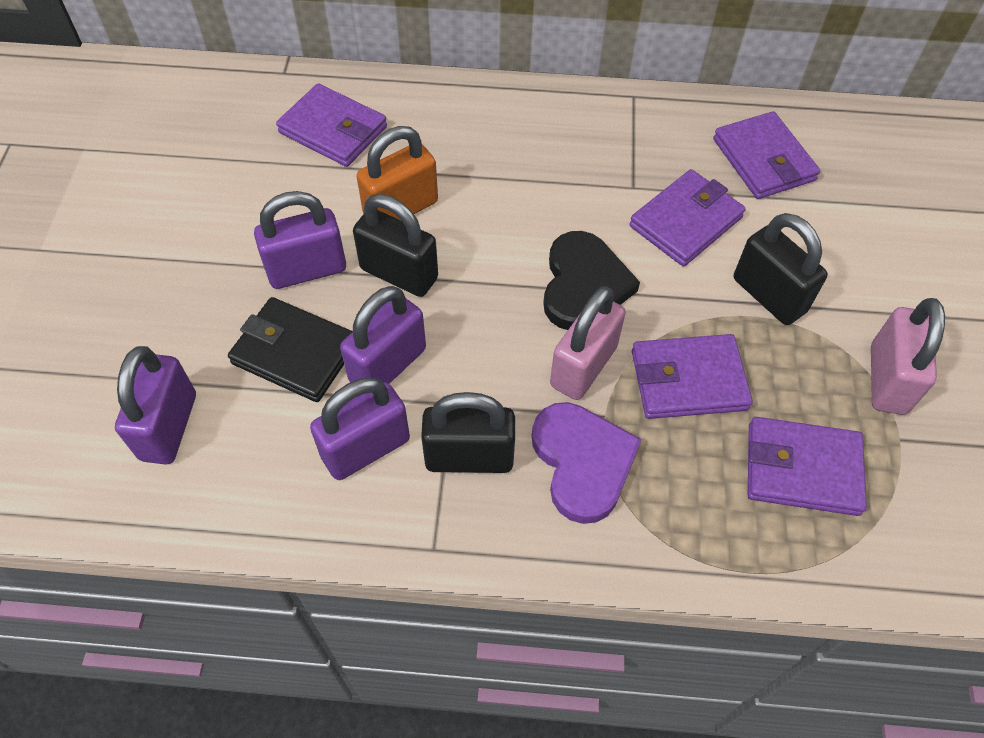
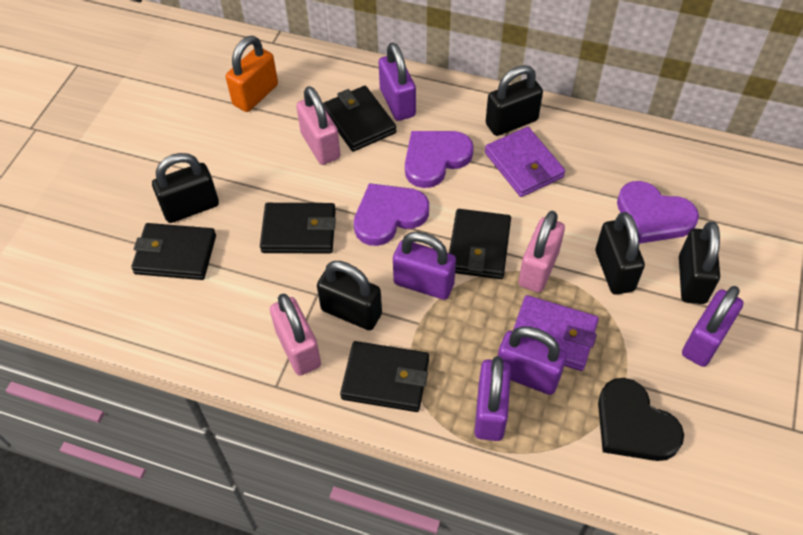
black padlock: [353,194,438,297] [421,392,515,473] [734,213,828,325] = 3 -> [152,153,219,223] [317,261,382,330] [486,65,543,136] [596,212,645,295] [679,221,720,304] = 5
black wallet: [228,297,353,402] = 1 -> [131,223,216,280] [260,203,336,254] [323,86,396,152] [340,341,429,412] [449,209,511,279] = 5
pink padlock: [550,286,626,400] [871,298,945,415] = 2 -> [270,294,321,376] [296,86,340,165] [519,211,565,293] = 3
purple heart: [532,402,642,524] = 1 -> [354,183,429,246] [405,131,474,188] [617,181,699,244] = 3
purple padlock: [115,346,196,465] [254,191,346,289] [310,377,410,480] [340,286,426,384] = 4 -> [378,42,416,121] [393,232,456,300] [474,356,511,441] [498,326,567,395] [682,286,744,367] = 5
purple wallet: [276,83,387,167] [630,169,746,267] [632,334,753,419] [713,111,820,199] [748,417,867,516] = 5 -> [485,127,565,197] [513,295,599,371] = 2

